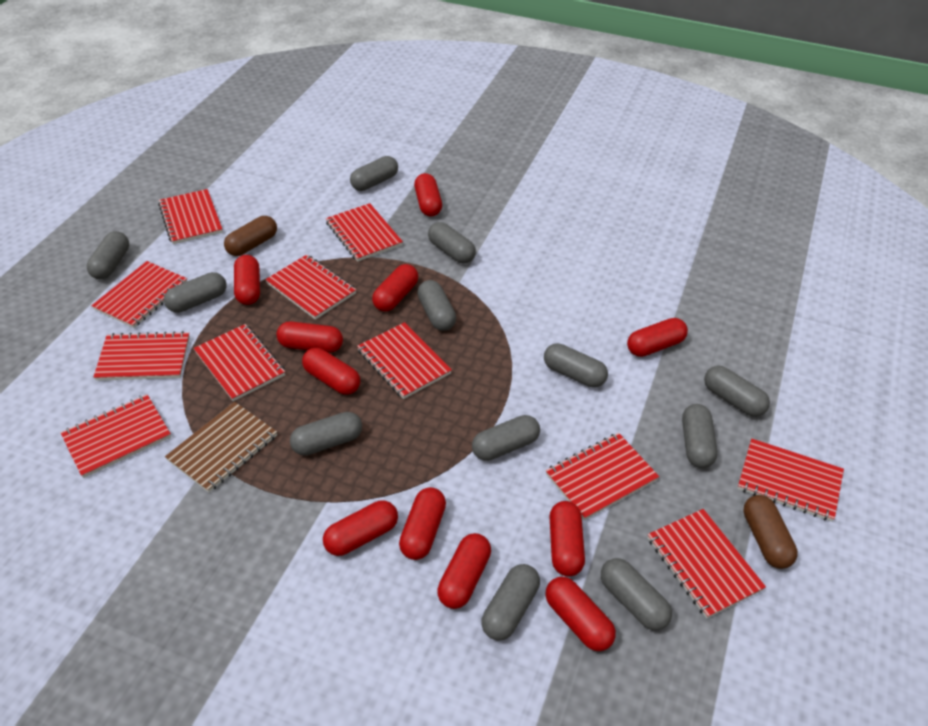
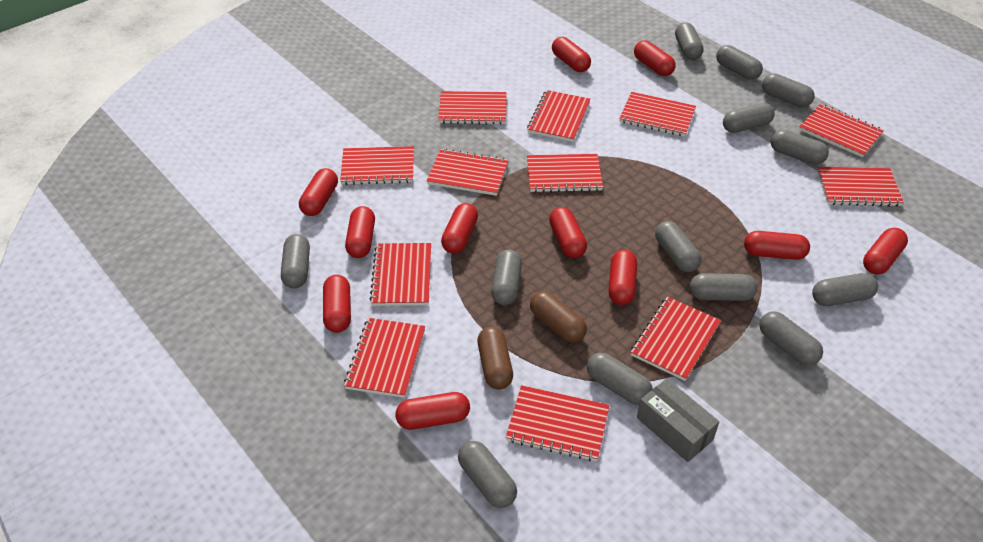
brown notebook: [165,402,277,492] = 1 -> none = 0
grey box: none = 0 -> [637,379,719,462] = 1
grey capsule: [87,231,129,279] [164,272,226,313] [290,412,362,456] [350,156,398,191] [417,280,456,331] [428,222,476,263] [472,415,540,461] [481,564,540,641] [544,343,608,387] [601,558,672,630] [682,404,717,468] [704,366,770,417] = 12 -> [281,234,310,288] [458,441,517,508] [491,250,522,305] [587,353,653,405] [655,221,701,272] [675,22,704,60] [690,273,758,301] [716,45,763,80] [723,103,775,133] [760,311,823,365] [762,74,814,107] [771,130,829,165] [812,273,878,306] = 13
red notebook: [60,394,171,478] [91,261,187,328] [94,331,190,381] [158,189,223,244] [194,324,285,401] [265,255,356,320] [326,203,403,261] [357,322,452,399] [546,433,659,520] [648,509,766,618] [738,439,844,521] = 11 -> [340,146,414,185] [344,318,425,398] [369,243,431,306] [427,149,509,196] [438,91,507,125] [506,385,610,461] [527,90,591,142] [527,154,603,192] [619,92,696,137] [631,297,721,381] [799,104,884,157] [817,167,904,207] = 12

